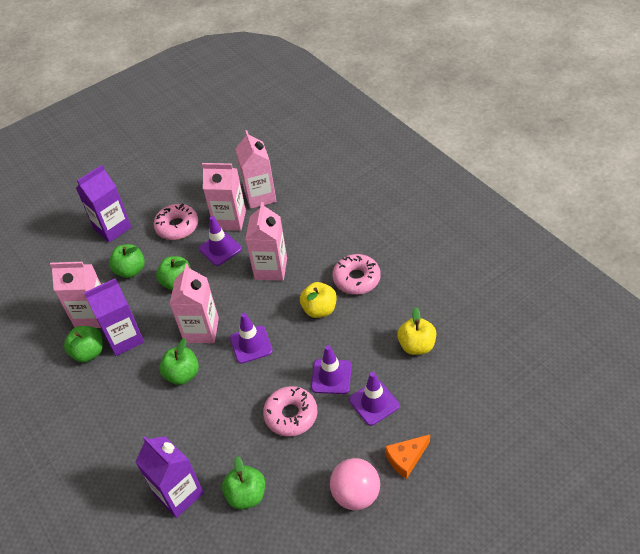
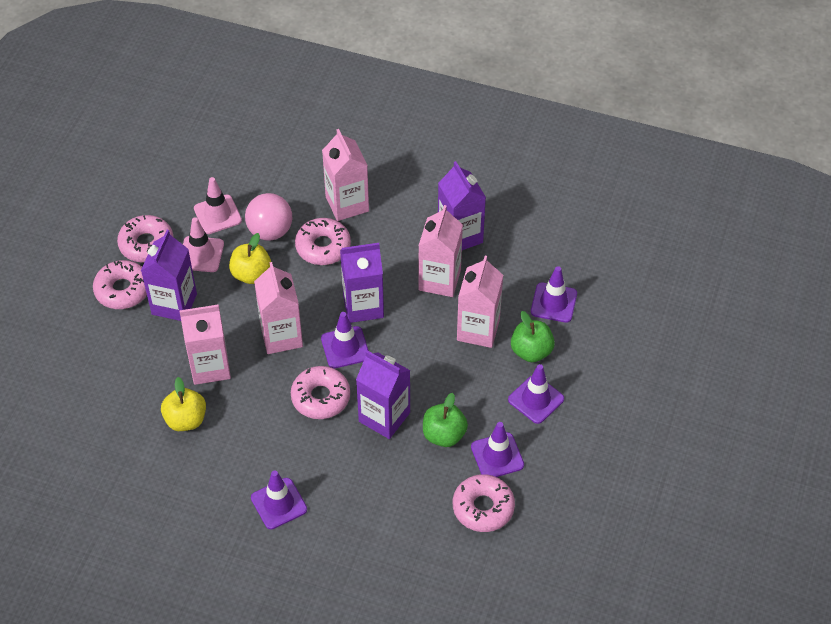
green apple: [64,326,103,362] [109,244,145,278] [156,256,191,290] [159,338,199,385] [222,456,265,509] = 5 -> [423,393,468,447] [511,311,555,362] = 2
orange cheese: [385,435,430,479] = 1 -> none = 0
pink donut: [154,204,198,240] [263,386,317,437] [332,254,381,295] = 3 -> [93,260,147,309] [117,215,173,262] [291,366,350,419] [295,218,351,265] [453,474,515,532] = 5
pink traffic cone: none = 0 -> [183,217,224,272] [194,177,242,234] = 2
purple carton: [76,165,131,242] [84,278,144,356] [135,436,204,518] = 3 -> [141,230,197,321] [340,243,384,323] [356,350,411,439] [438,161,486,250] = 4
purple traffic cone: [199,216,242,266] [230,313,273,364] [311,345,352,394] [349,372,400,426] = 4 -> [251,470,307,529] [321,312,369,368] [471,422,524,477] [508,364,564,424] [531,266,577,323] = 5

